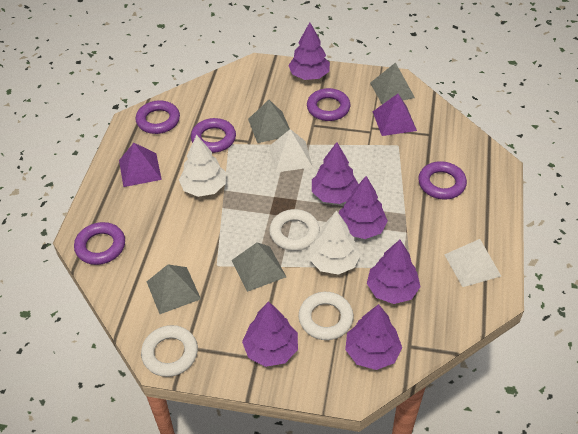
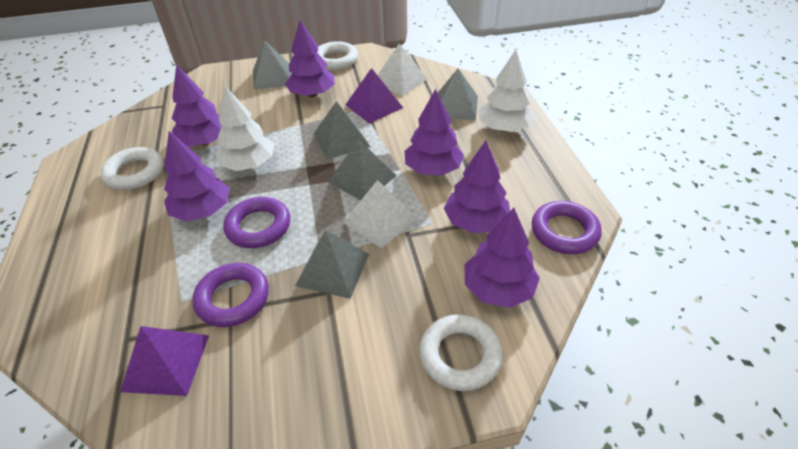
grey pyramid: [147,265,201,314] [232,243,286,292] [248,100,290,143] [370,62,415,104] = 4 -> [253,40,292,90] [295,230,369,299] [314,101,370,159] [328,139,396,200] [438,68,478,120] = 5
purple ring: [74,222,125,265] [136,100,180,134] [191,118,236,153] [307,88,350,121] [418,161,467,200] = 5 -> [192,263,269,327] [223,197,290,248] [532,201,602,254] = 3

